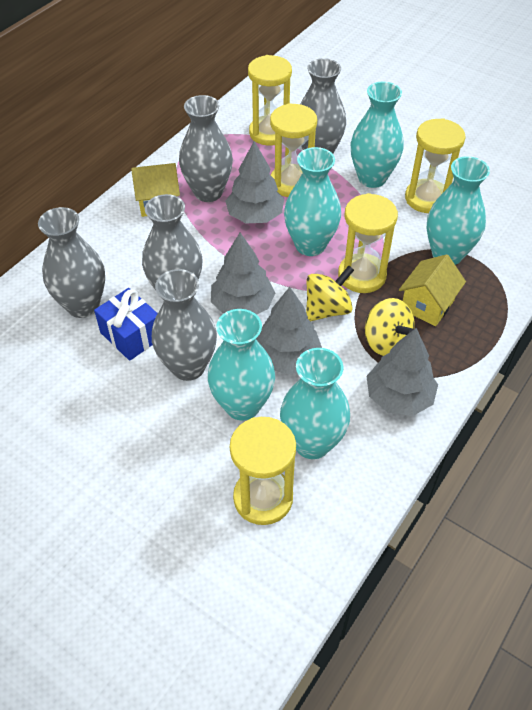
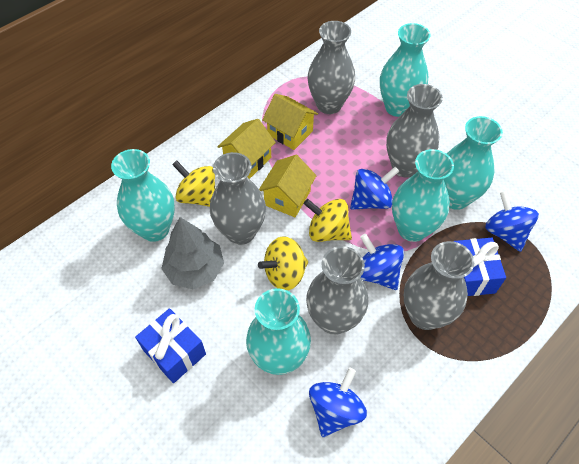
blue gift: [94,288,158,361] = 1 -> [135,308,206,383] [454,238,506,296] = 2
blue spinning top: none = 0 -> [309,368,367,437] [350,167,399,210] [360,234,404,290] [485,191,539,252] = 4
grey tree: [211,233,275,315] [225,141,284,223] [256,287,322,374] [366,328,438,416] = 4 -> [161,217,224,289] = 1
yellow hourglass: [230,417,296,525] [248,55,292,146] [270,103,317,197] [338,193,398,293] [405,118,466,213] = 5 -> none = 0
yellow house: [131,163,180,217] [399,254,466,326] = 2 -> [217,119,276,179] [259,155,317,217] [262,94,318,150] = 3
yellow spinning top: [306,266,354,322] [365,298,415,356] = 2 -> [172,160,215,207] [258,236,308,290] [304,199,352,242] = 3

